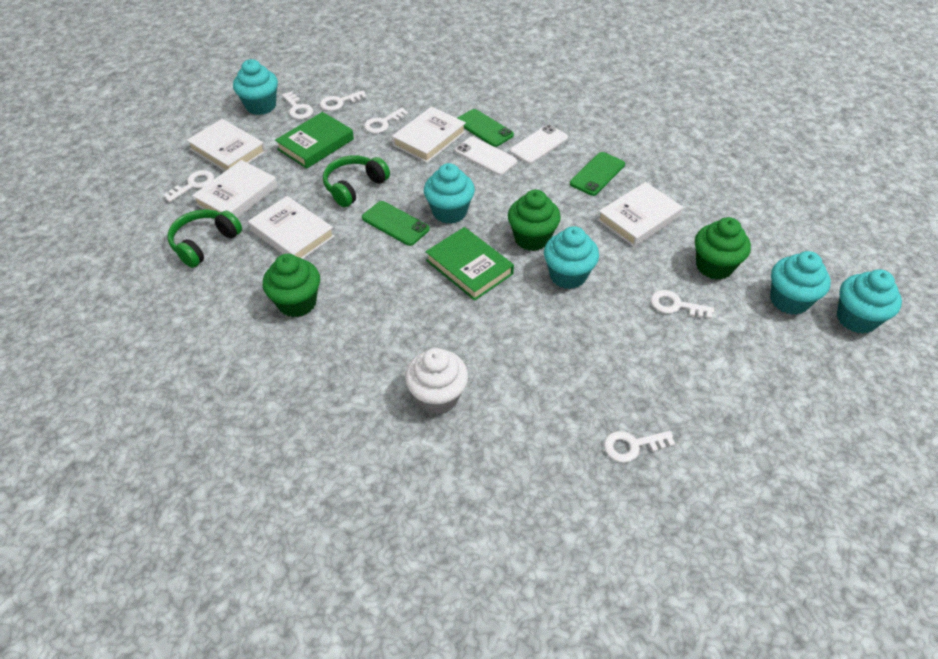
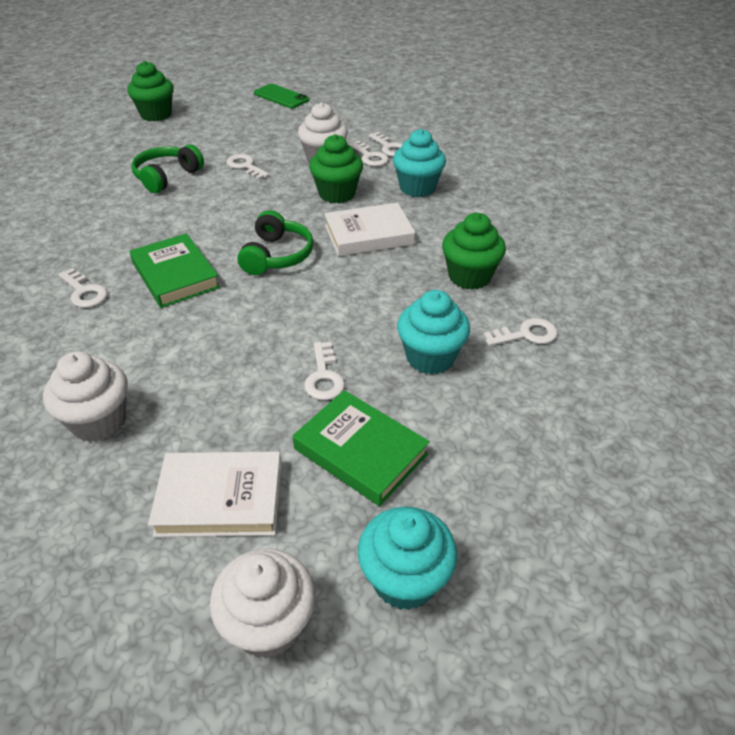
green phone: [362,201,430,246] [458,109,514,147] [570,152,625,196] = 3 -> [254,84,309,108] = 1
turquoise cupcake: [233,59,278,115] [424,163,475,224] [544,226,599,289] [770,251,831,315] [837,270,902,334] = 5 -> [358,507,457,610] [393,129,446,197] [397,290,470,375] = 3
white book: [187,119,266,171] [192,160,278,218] [248,196,335,259] [392,107,466,163] [597,182,683,247] = 5 -> [148,451,282,537] [324,203,415,256] = 2
white cupcake: [405,348,468,414] = 1 -> [43,351,128,442] [210,549,315,659] [298,102,348,163] = 3
white phone: [455,136,518,176] [510,125,568,164] = 2 -> none = 0

